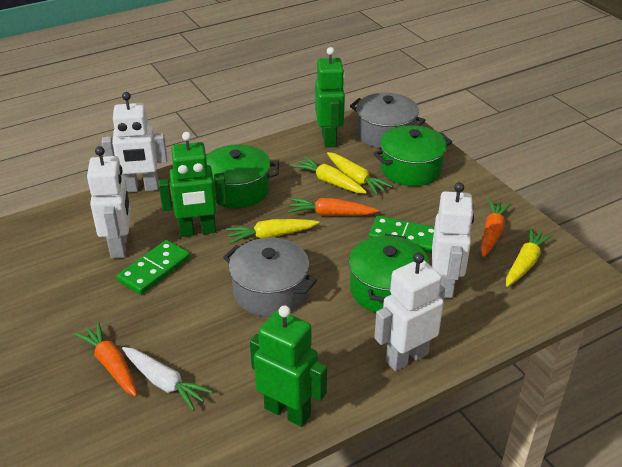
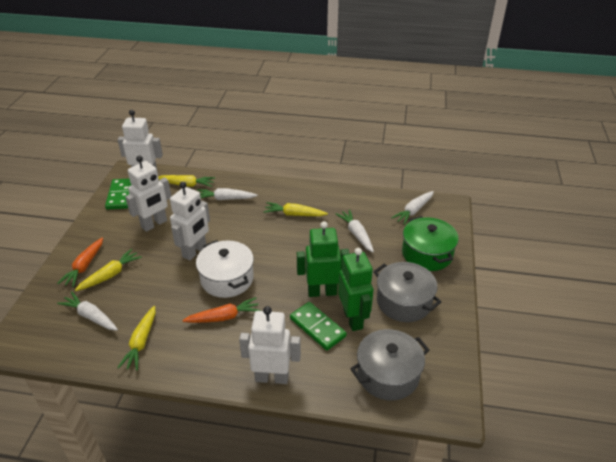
green pot: [206,144,279,208] [349,234,429,312] [373,125,452,186] = 3 -> [402,216,459,271] = 1
green robot: [158,132,227,237] [250,305,327,427] [315,47,345,148] = 3 -> [297,221,349,297] [338,248,373,331] = 2
orange carrot: [74,322,137,397] [288,198,379,215] [480,199,511,258] = 3 -> [57,237,103,287] [182,297,261,323] = 2
white carrot: [122,347,213,411] = 1 -> [57,292,118,331] [197,188,258,200] [336,209,374,252] [391,191,434,225] = 4
white pot: none = 0 -> [196,240,254,298] = 1

